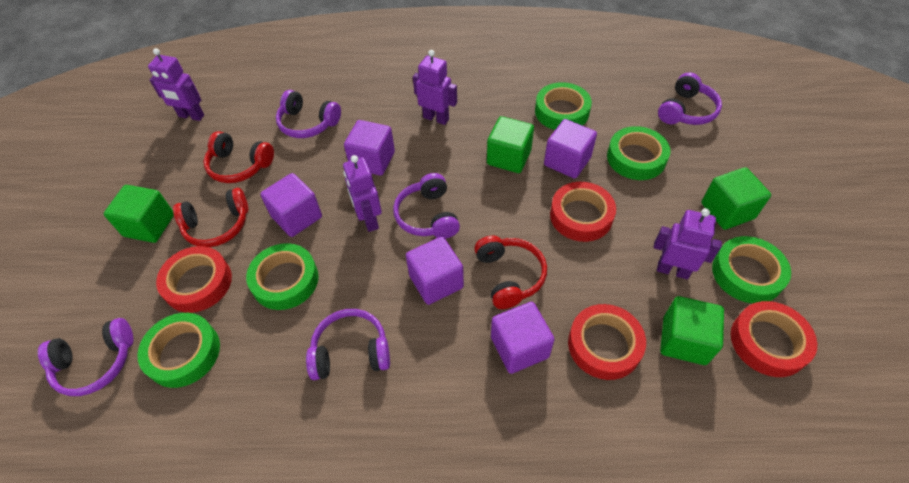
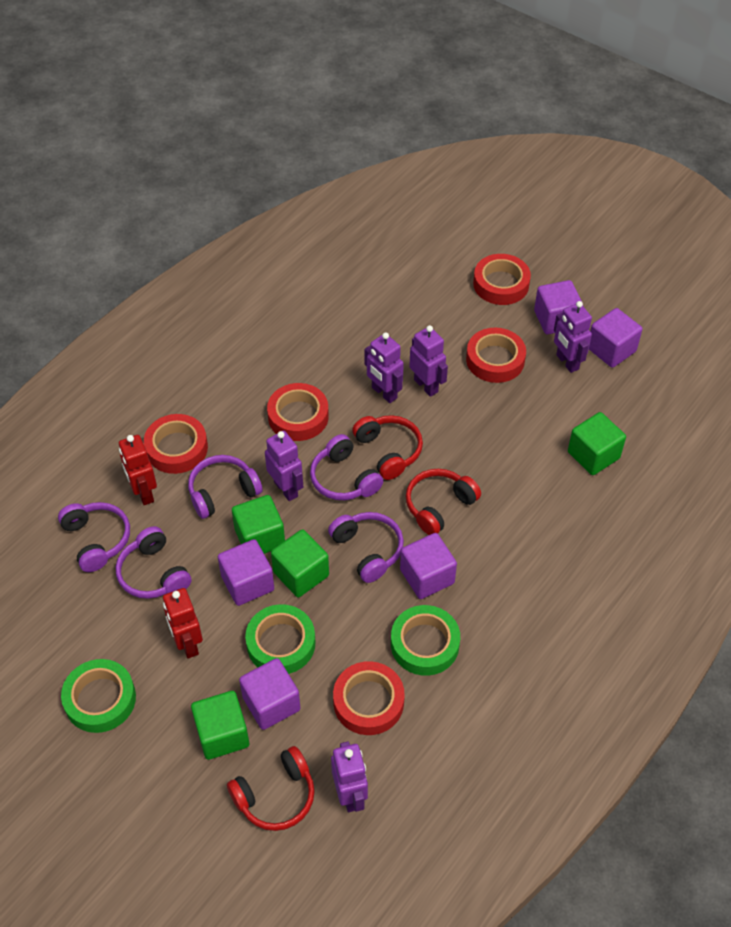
green tape: [137,313,220,388] [246,243,319,310] [535,82,592,130] [607,126,670,180] [712,236,791,304] = 5 -> [61,659,136,733] [245,604,315,674] [391,605,460,676] = 3
purple robot: [148,48,204,121] [343,155,382,232] [413,50,457,125] [653,208,722,279] = 4 -> [265,431,303,501] [331,741,368,812] [364,332,404,403] [409,325,448,397] [554,301,592,373] = 5
red robot: none = 0 -> [119,435,157,505] [163,588,203,658] = 2
red tape: [156,246,232,313] [550,182,616,242] [568,304,646,380] [731,301,817,377] = 4 -> [144,414,208,474] [267,383,329,441] [333,661,405,735] [466,328,526,383] [473,254,531,305] = 5

